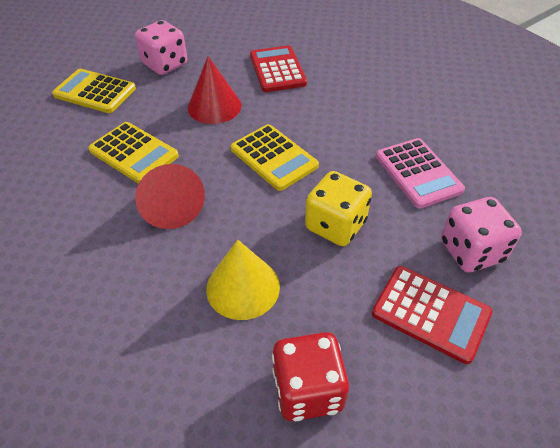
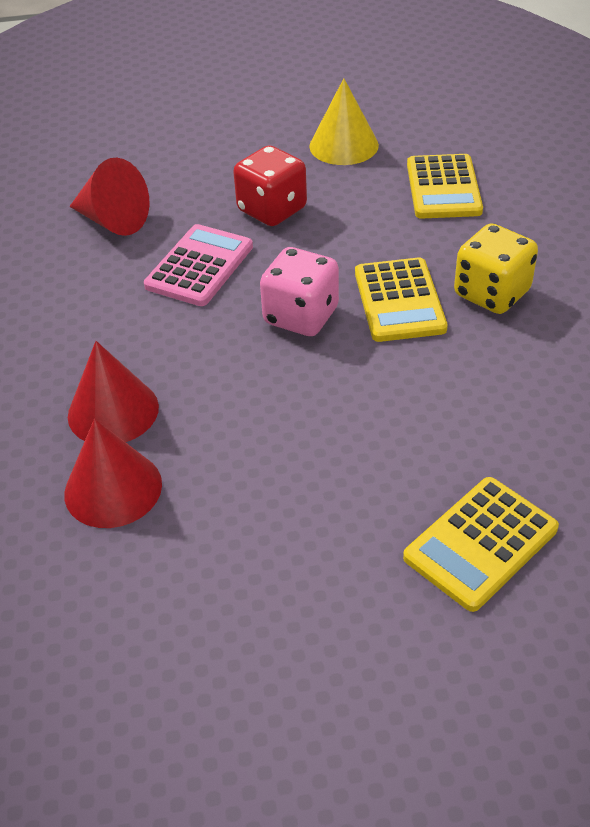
pink dice: [135,20,187,75] [441,197,522,272] = 2 -> [260,247,339,336] = 1
red calculator: [250,45,307,92] [372,266,493,364] = 2 -> none = 0
red cone: [135,164,205,229] [188,56,241,124] = 2 -> [64,419,162,528] [68,341,159,442] [69,158,149,236] = 3

